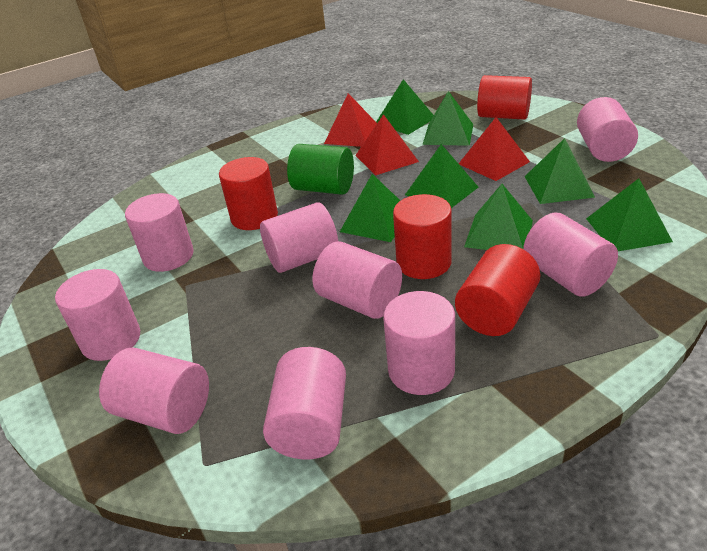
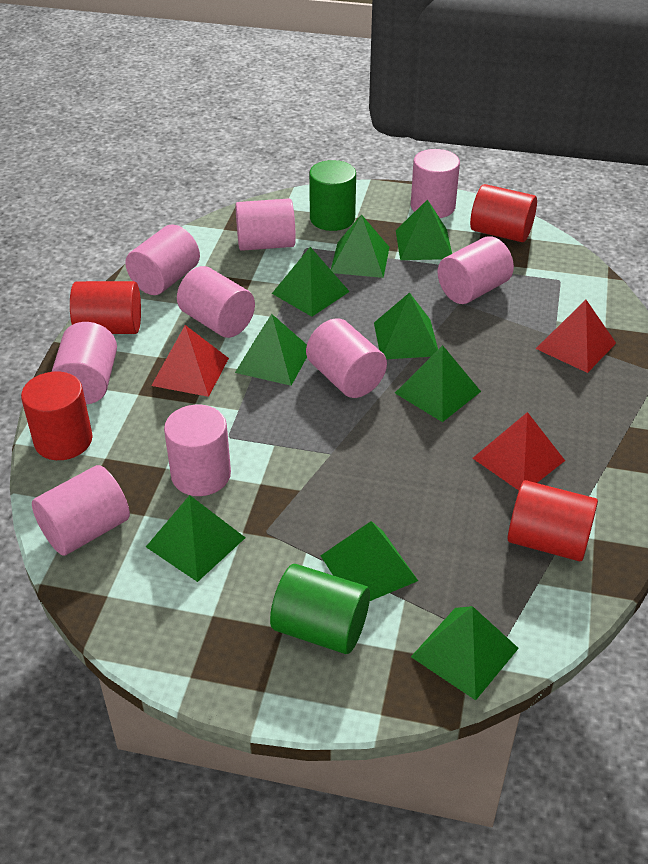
green cylinder: [287,144,354,195] = 1 -> [270,564,370,654] [309,160,356,231] = 2
green pyramid: [340,174,400,242] [376,79,434,135] [405,144,478,208] [423,91,473,146] [464,184,533,250] [524,138,595,204] [586,178,673,251] = 7 -> [146,495,246,582] [235,314,307,386] [272,247,350,317] [321,521,418,601] [331,214,389,278] [374,292,438,359] [395,345,481,422] [396,199,452,260] [411,606,519,700] = 9

